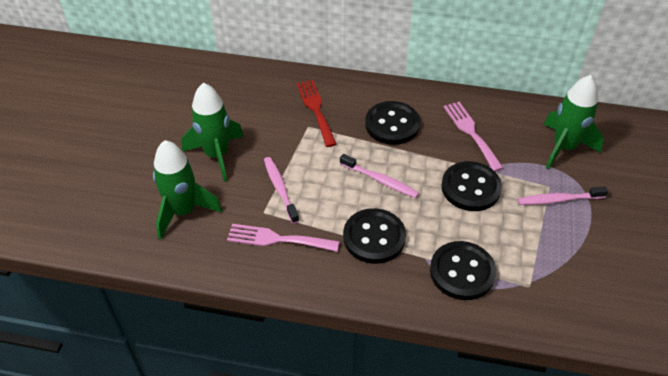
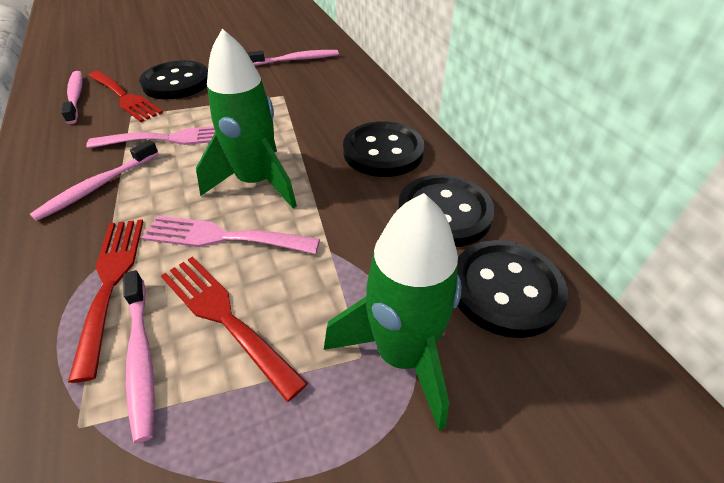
green rocket: [153,140,222,239] [181,83,244,182] [544,75,604,169] = 3 -> [196,29,297,208] [324,193,461,431] = 2
pink toothbrush: [264,157,299,224] [340,154,419,198] [518,186,608,205] = 3 -> [30,140,159,221] [61,71,83,124] [123,270,155,443] [247,50,339,66] = 4
red fork: [297,80,337,147] = 1 -> [68,219,144,383] [88,71,163,122] [161,257,308,402] = 3

